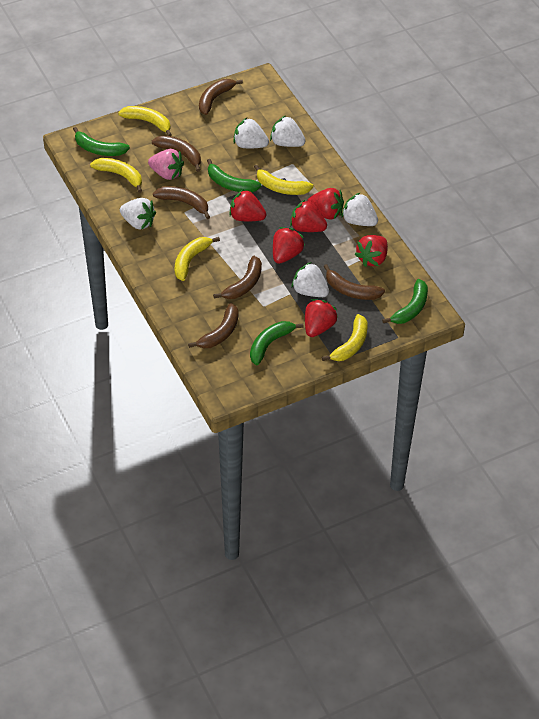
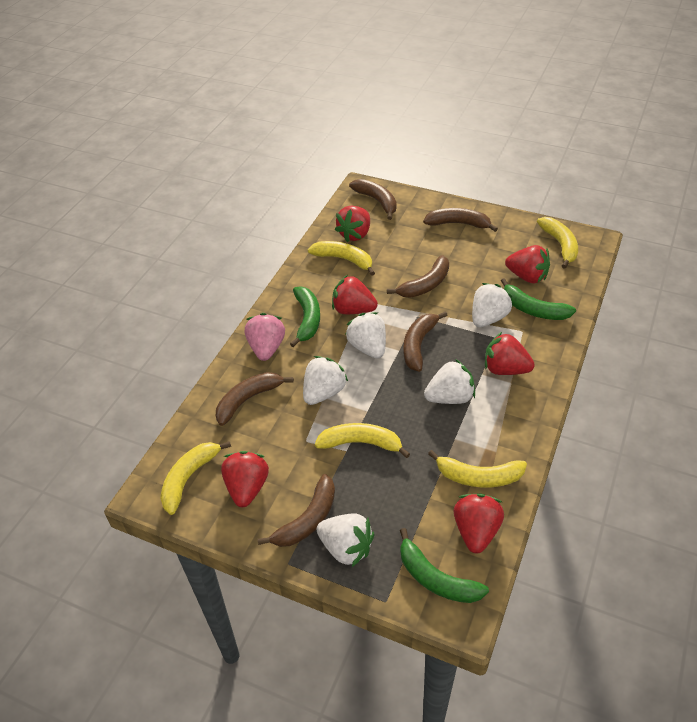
green banana: [73,127,130,156] [207,159,261,192] [250,321,304,365] [382,279,428,324] = 4 -> [290,286,320,347] [400,528,489,603] [501,278,576,320] = 3

